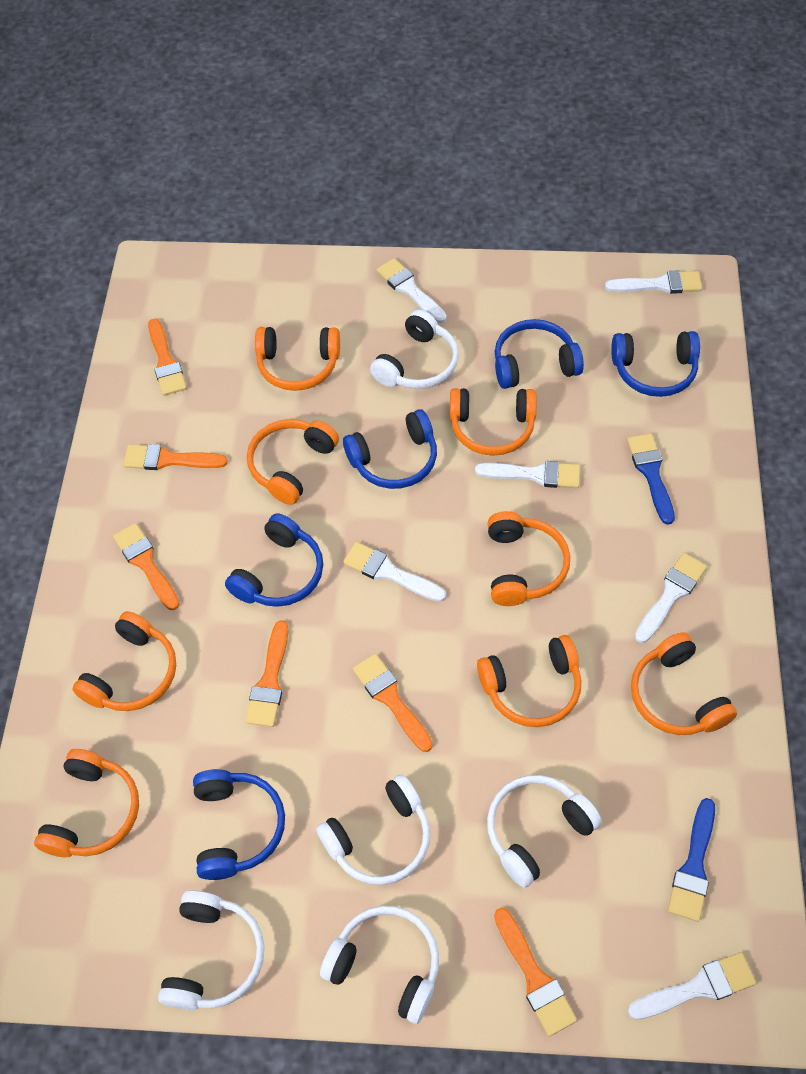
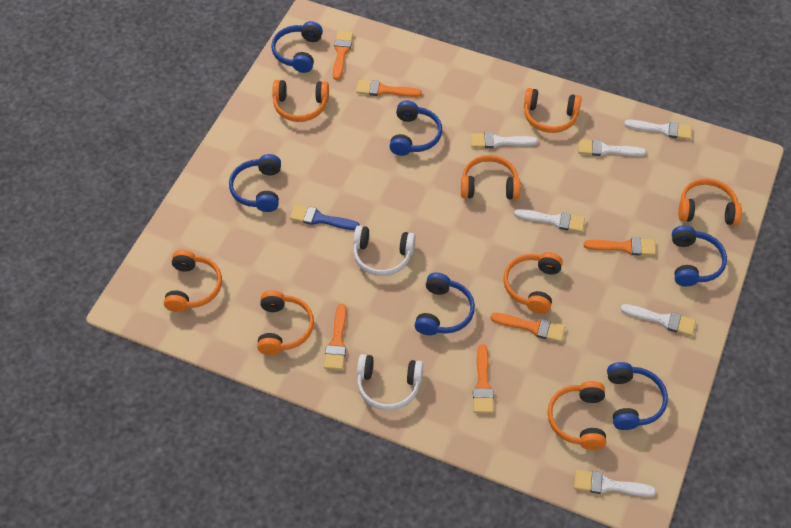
blue brush: [627,433,675,525] [668,798,715,922] = 2 -> [290,205,360,230] = 1
blue headphones: [193,769,285,880] [225,513,323,607] [343,409,437,489] [495,319,584,389] [611,331,700,397] = 5 -> [229,154,281,212] [271,21,323,73] [389,101,442,156] [415,273,475,335] [607,362,668,430] [672,225,727,287] = 6
white headphones: [158,891,265,1010] [316,775,430,885] [320,906,439,1024] [370,310,459,389] [487,775,602,888] = 5 -> [353,225,416,276] [357,354,423,410] = 2

